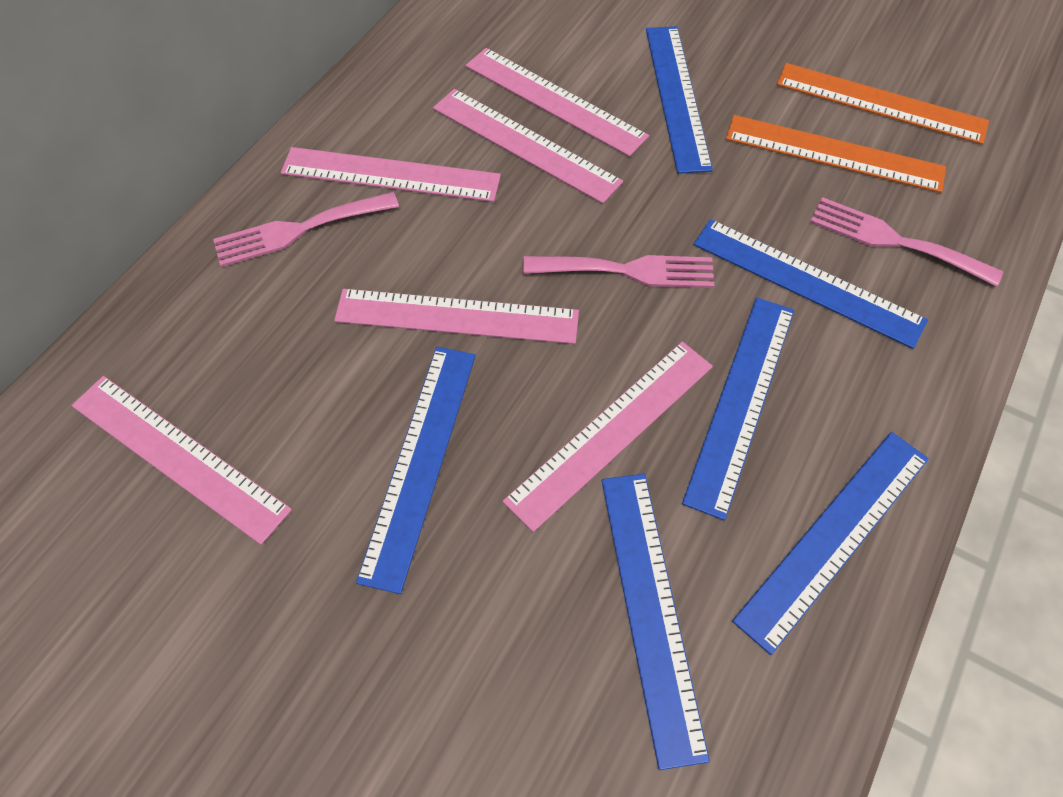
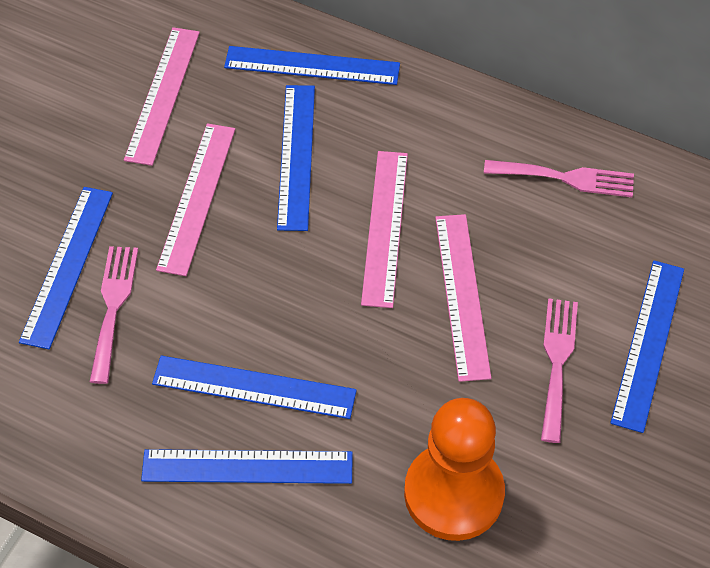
orange pawn: none = 0 -> [404,398,505,541] = 1
orange ruler: [726,115,946,193] [777,63,989,145] = 2 -> none = 0
pink ruler: [72,376,292,545] [281,147,501,202] [334,289,579,344] [433,89,623,204] [465,48,649,157] [502,342,713,532] = 6 -> [124,27,200,166] [156,123,235,276] [361,151,408,308] [435,214,491,382] = 4

